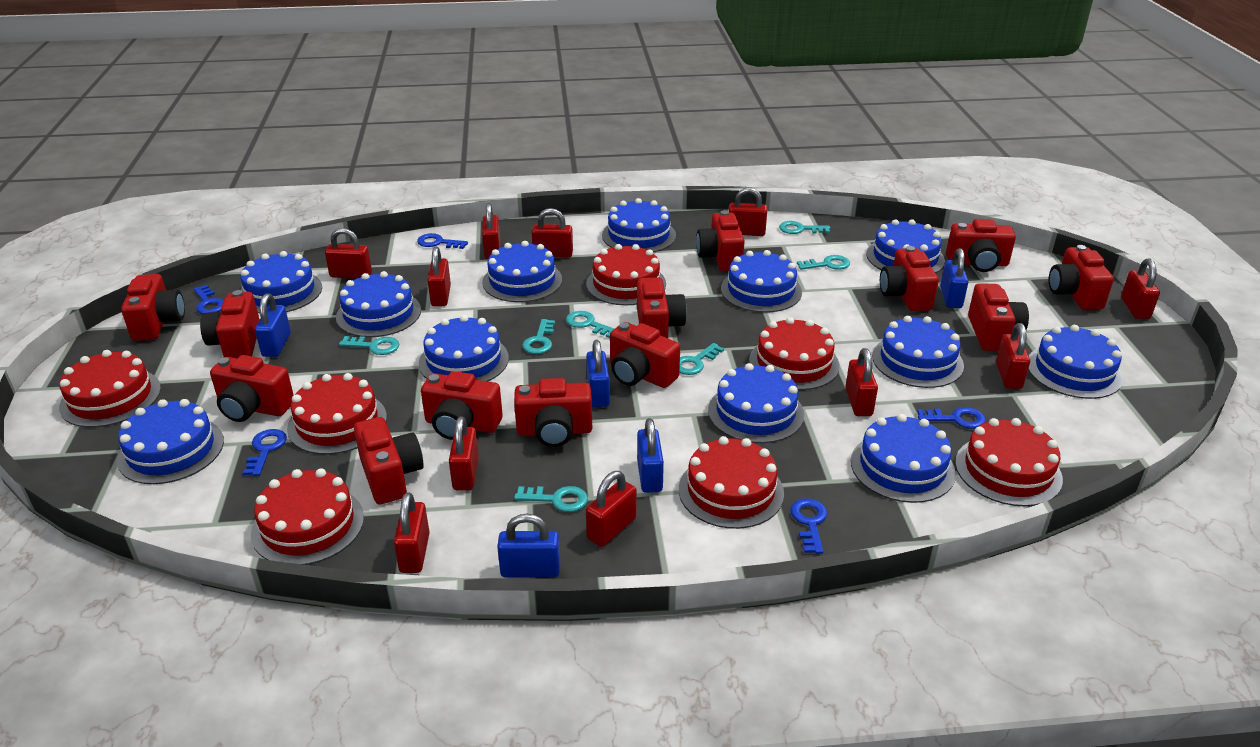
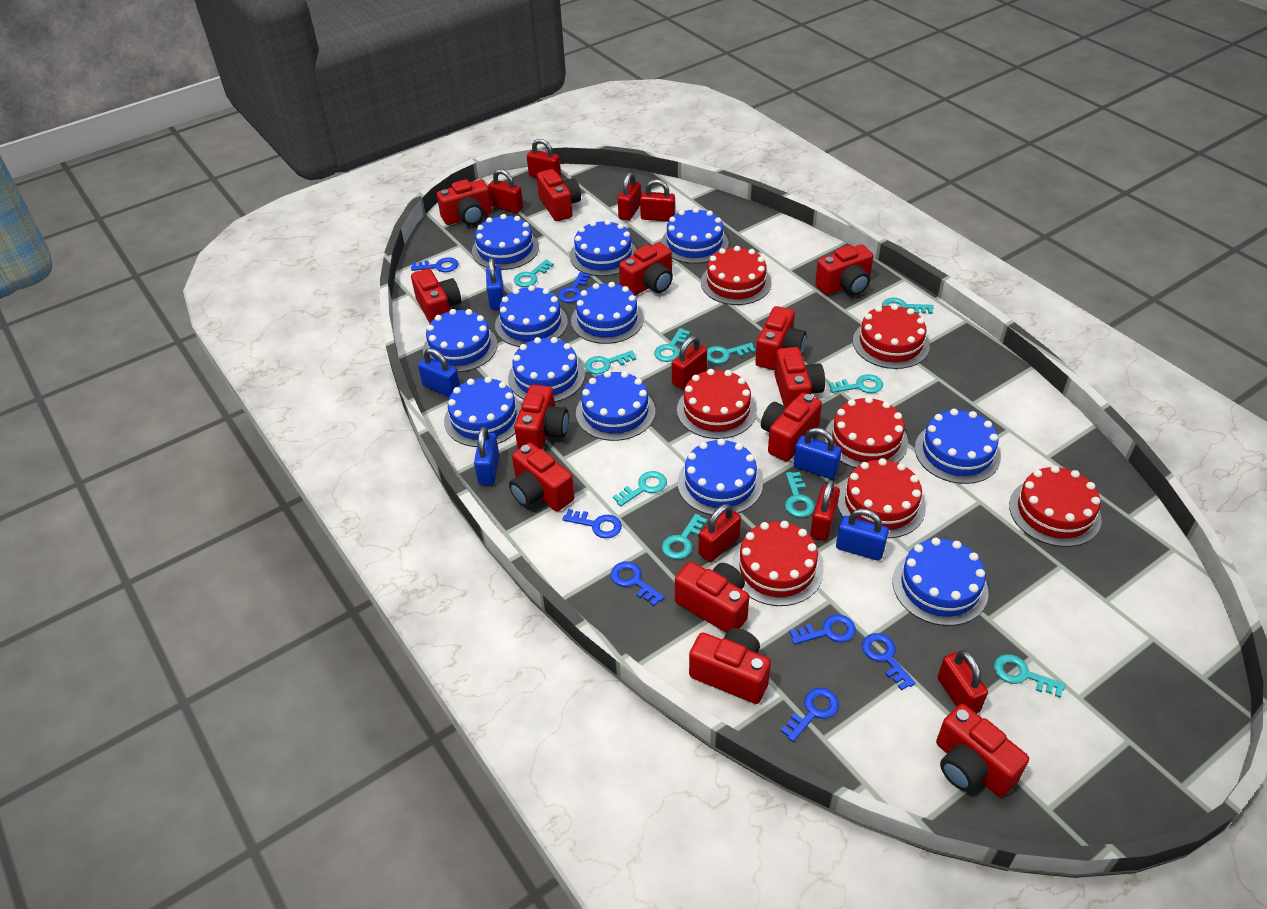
blue key: [194,285,224,314] [243,429,287,476] [417,233,468,249] [790,498,828,554] [917,407,986,429] = 5 -> [411,257,459,272] [558,272,590,303] [563,509,622,538] [611,562,665,606] [781,688,839,742] [789,614,856,645] [862,633,915,691] = 7
red padlock: [325,228,372,279] [394,492,430,573] [427,247,451,306] [449,416,479,490] [482,203,500,259] [532,208,573,258] [586,471,637,547] [728,187,767,236] [845,348,878,416] [996,323,1030,389] [1121,259,1160,319] = 11 -> [488,169,523,213] [527,139,561,178] [618,172,641,221] [640,179,675,222] [672,336,707,389] [698,504,741,562] [810,480,840,541] [937,650,988,714] = 8
turquoise key: [339,336,399,355] [514,486,588,512] [522,319,555,354] [566,311,614,338] [680,343,724,375] [779,221,830,234] [797,255,850,270] = 7 -> [514,260,554,287] [585,350,636,374] [613,471,667,506] [654,328,690,362] [662,514,707,559] [707,343,756,364] [785,472,815,518] [829,374,883,393] [882,298,933,314] [994,654,1066,698] = 10

